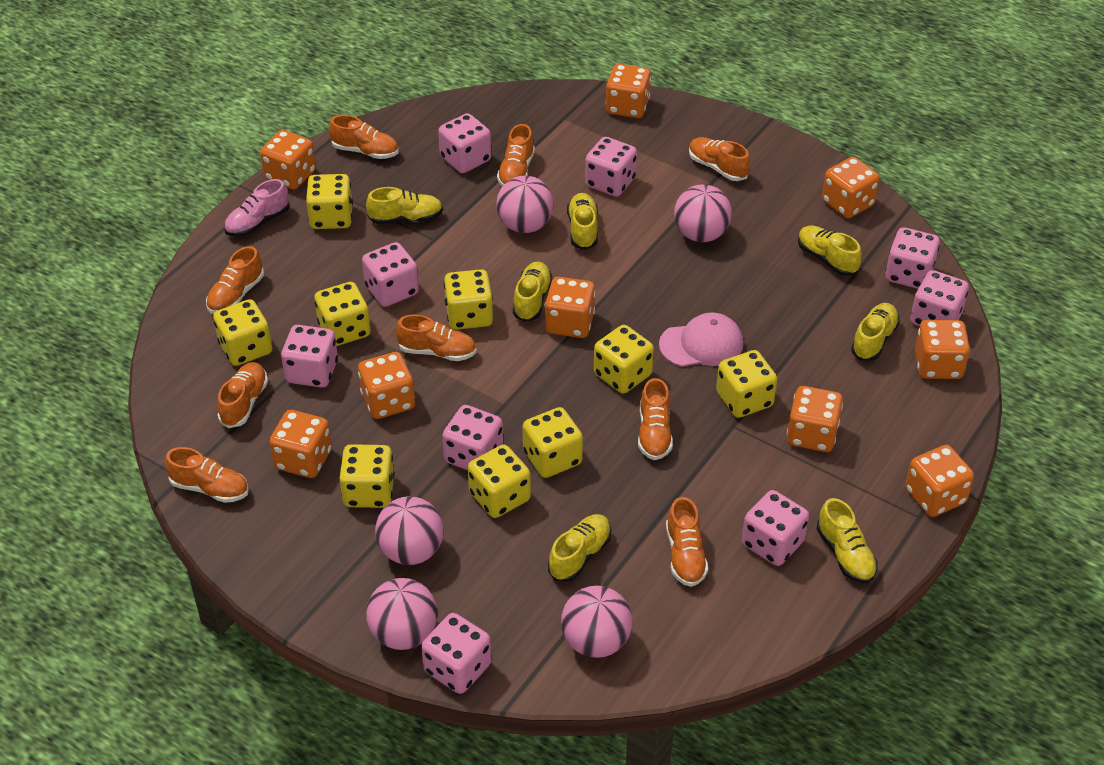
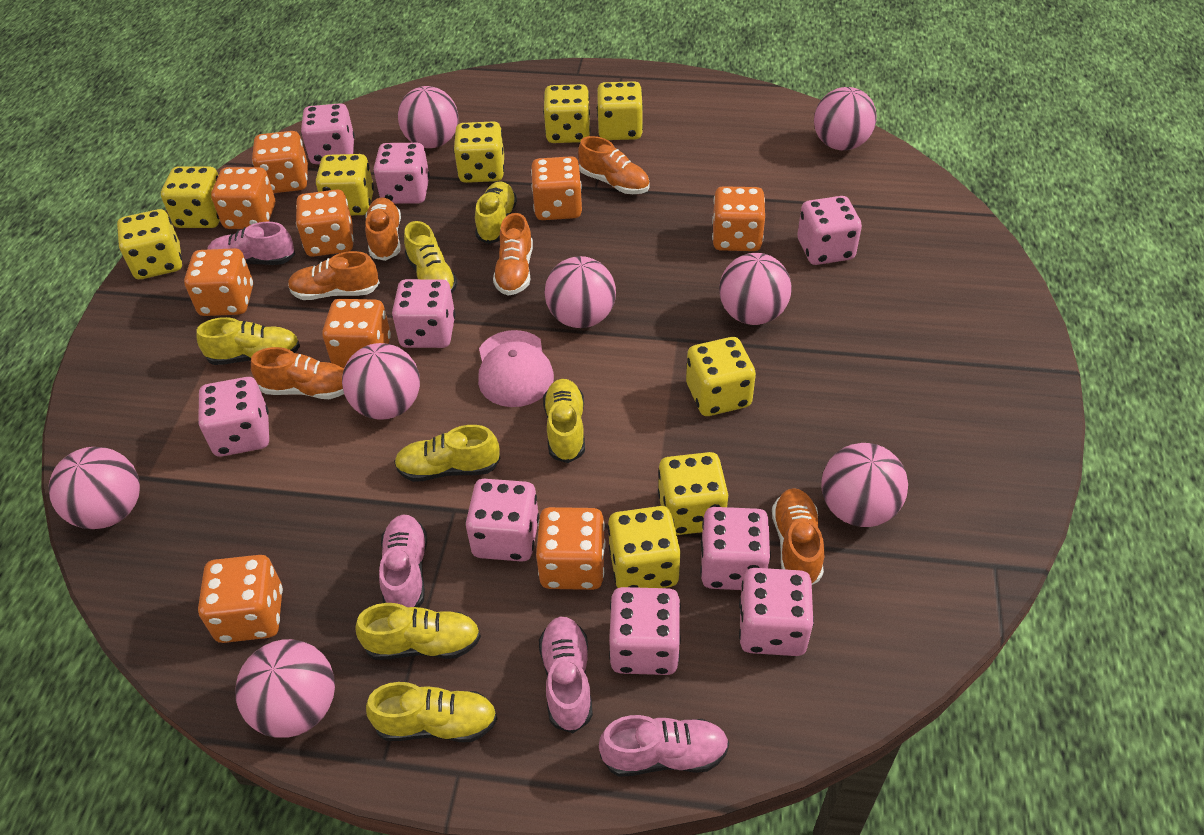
orange shoe: [165,447,249,503] [206,246,264,314] [217,362,268,428] [329,115,399,159] [396,314,477,361] [497,124,535,186] [638,378,673,460] [666,497,708,587] [689,137,750,181] = 9 -> [251,347,344,399] [288,251,380,300] [365,198,401,261] [493,213,533,296] [578,136,650,194] [772,488,825,585] = 6
pink ball: [366,578,438,650] [375,496,444,565] [496,176,554,233] [561,586,632,658] [674,184,732,242] = 5 -> [49,447,140,529] [235,639,335,738] [342,343,420,420] [398,86,458,148] [544,256,616,328] [719,253,791,325] [814,87,877,151] [821,443,908,527] = 8
pink shoe: [224,179,290,237] = 1 -> [207,222,295,265] [379,515,427,607] [539,617,593,733] [599,715,729,777] = 4

